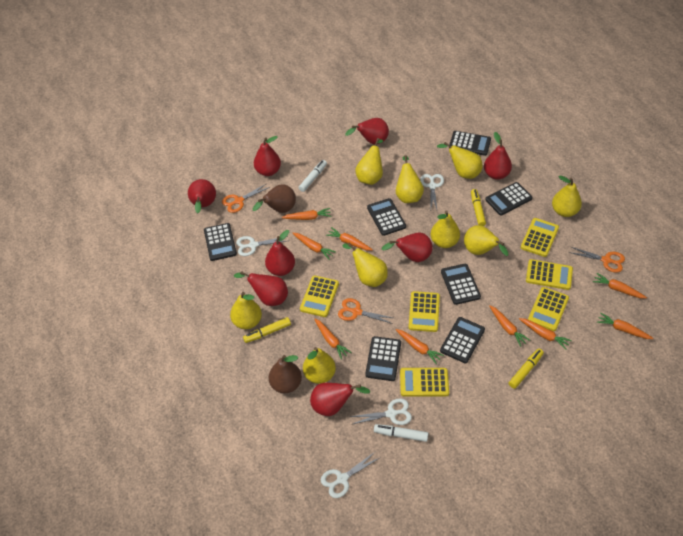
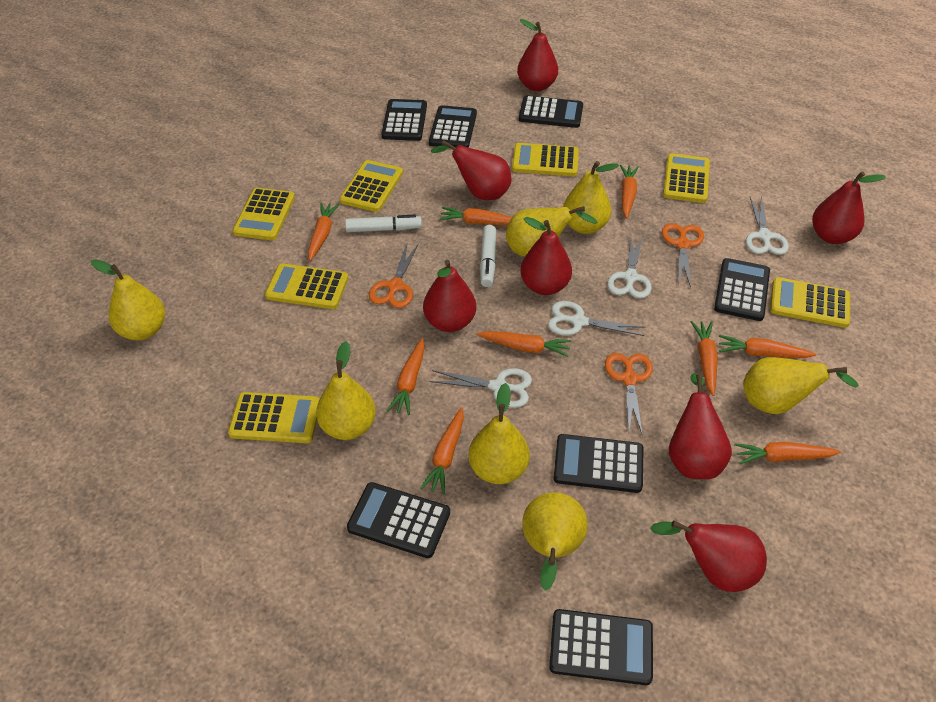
brown pear: [253,184,296,213] [269,355,302,393] = 2 -> none = 0
red pear: [188,179,216,213] [234,271,288,306] [254,136,281,176] [265,230,295,276] [310,383,371,416] [345,118,389,144] [382,233,433,262] [484,132,512,180] = 8 -> [423,260,476,332] [431,140,511,200] [517,19,558,91] [520,217,572,295] [650,520,767,592] [669,373,732,479] [812,171,886,244] = 7
yellow calculator: [300,275,339,317] [400,368,449,396] [409,291,440,332] [521,218,559,257] [526,259,573,290] [528,287,569,331] = 6 -> [228,392,320,443] [233,188,295,240] [265,263,348,309] [340,160,403,212] [512,143,579,176] [663,153,710,203] [770,277,850,328] = 7
yellow marker: [243,317,291,343] [471,189,486,226] [509,349,544,389] = 3 -> none = 0
yellow pear: [230,292,262,329] [303,347,336,384] [343,243,388,287] [355,138,383,185] [396,155,424,203] [431,210,460,248] [437,142,482,179] [464,225,508,256] [552,176,582,217] = 9 -> [91,259,165,340] [316,341,376,440] [469,383,530,484] [506,206,597,257] [522,492,588,591] [563,161,619,234] [743,357,859,414] = 7

